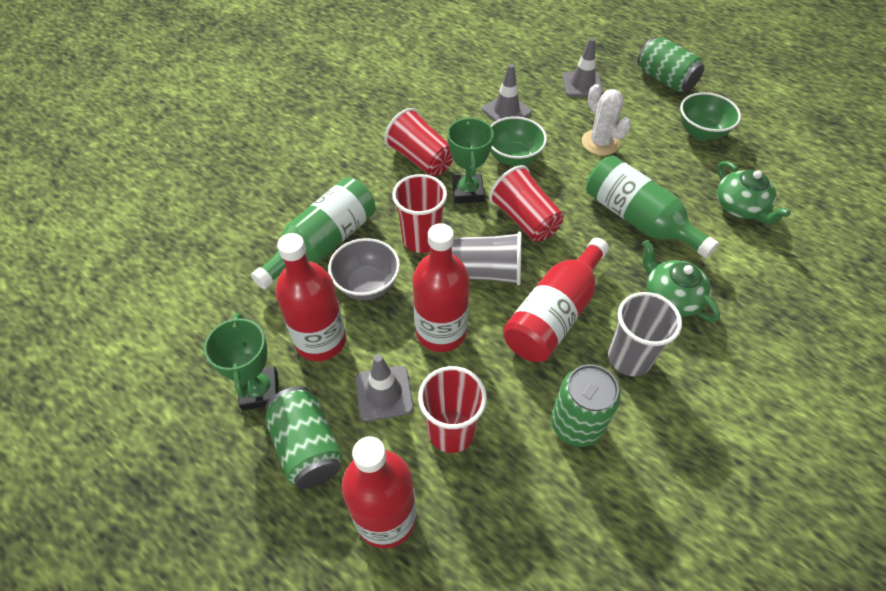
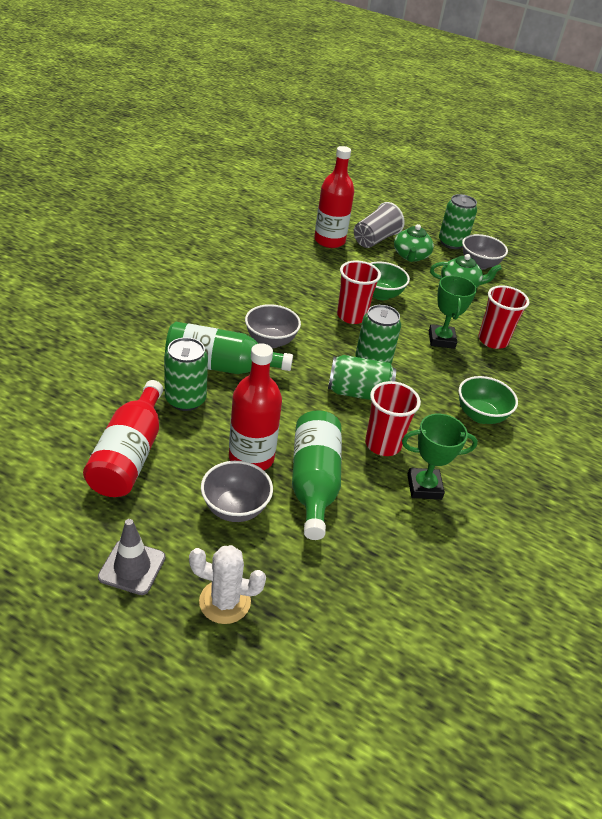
green can: [265,386,342,489] [551,364,620,447] [637,37,705,92] = 3 -> [164,337,208,411] [328,355,396,400] [355,305,401,364] [439,194,477,249] = 4
grey bowl: [328,238,400,300] = 1 -> [201,461,273,522] [245,304,301,348] [462,234,508,270] = 3
grey cup: [452,232,522,286] [608,292,682,376] = 2 -> [354,202,405,248] = 1
grey traffic cone: [355,354,414,421] [482,64,532,121] [562,38,604,97] = 3 -> [98,519,166,595] = 1
red bottle: [275,233,346,361] [342,436,417,549] [412,223,470,352] [503,238,609,362] = 4 -> [83,380,163,497] [229,343,282,470] [314,146,354,248] = 3
red cup: [384,108,453,177] [392,174,447,253] [418,366,487,453] [489,165,564,241] = 4 -> [337,261,381,324] [365,381,421,456] [478,285,529,349] = 3

